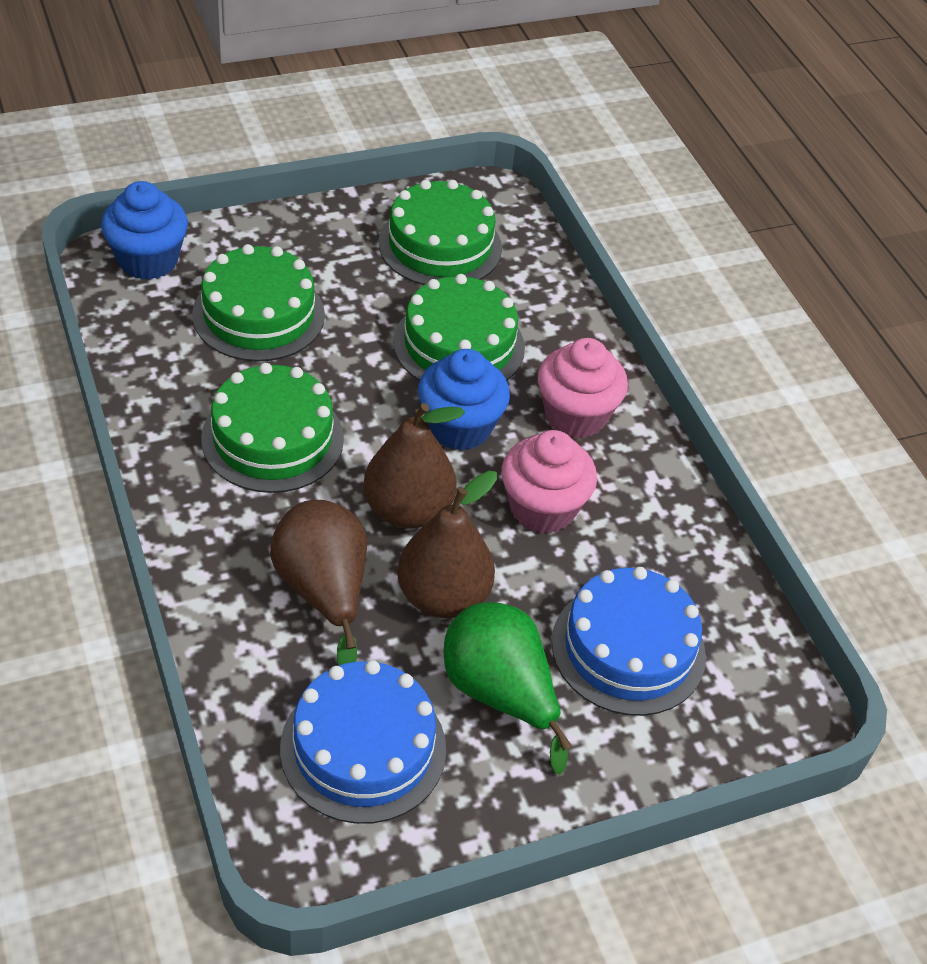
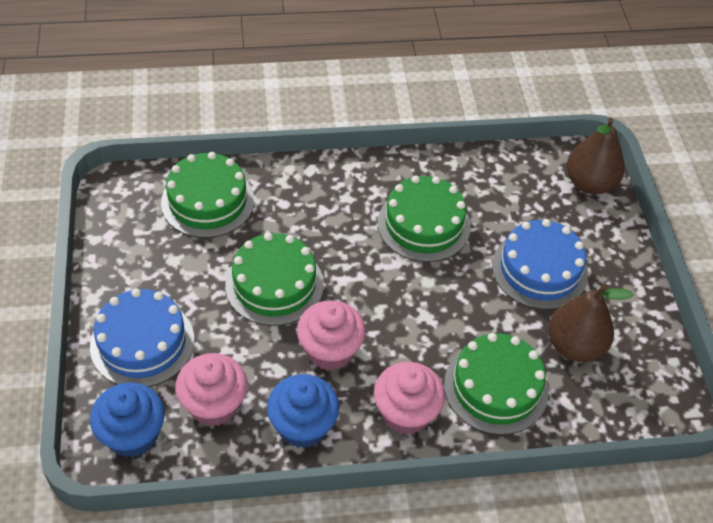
brown pear: [270,500,367,665] [363,403,465,529] [397,471,497,618] = 3 -> [548,284,634,362] [567,117,625,194] = 2
green pear: [444,602,572,775] = 1 -> none = 0
pink cupcake: [501,430,597,534] [538,338,628,438] = 2 -> [175,353,248,427] [297,300,366,371] [374,362,445,435] = 3

